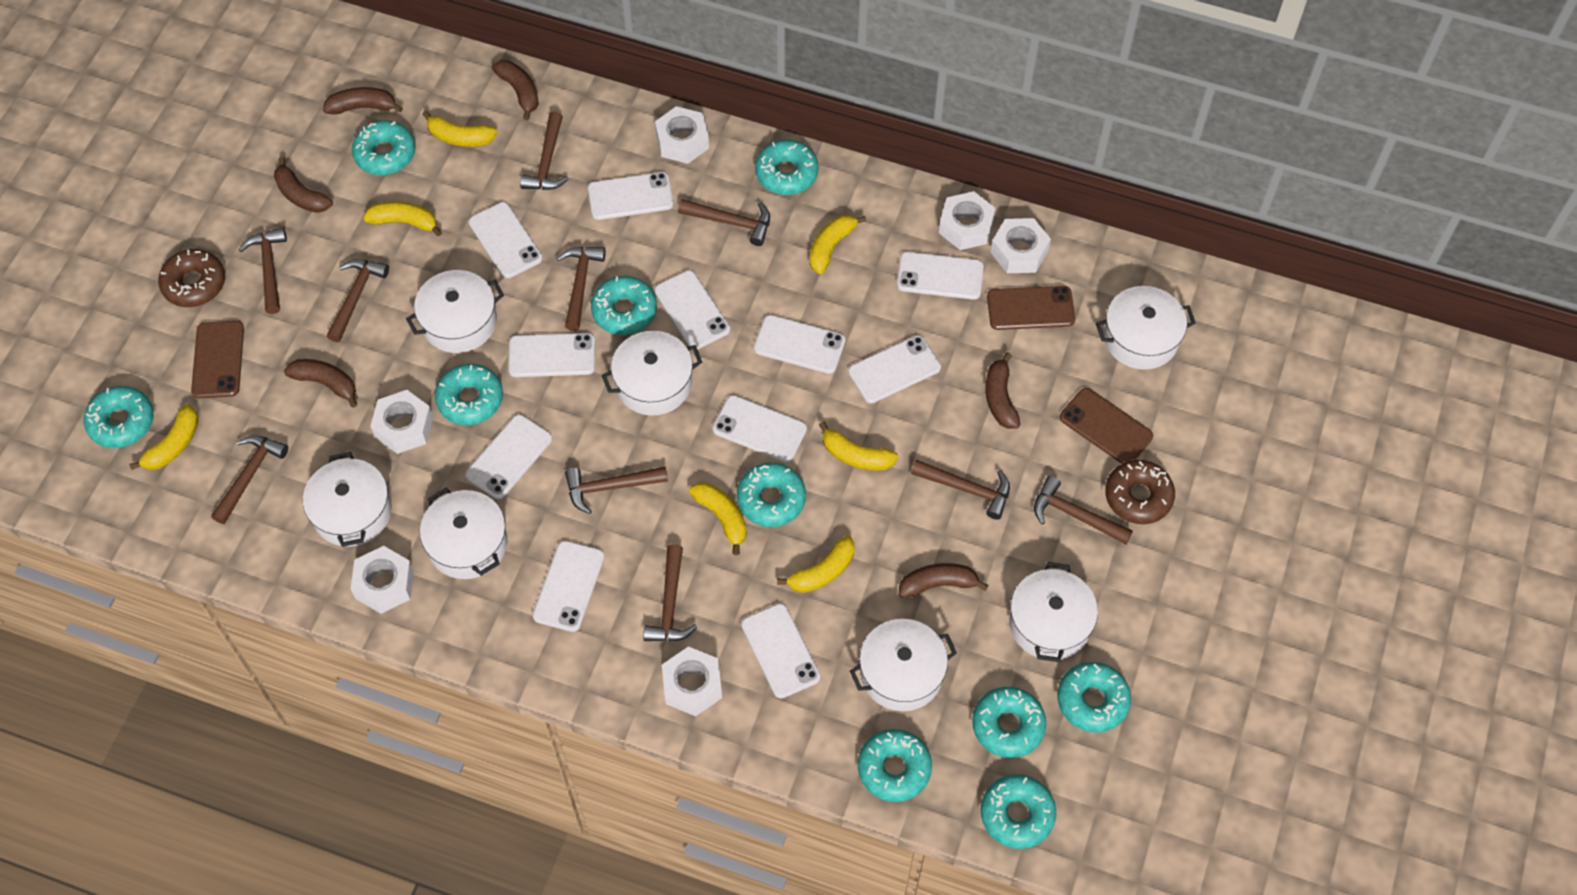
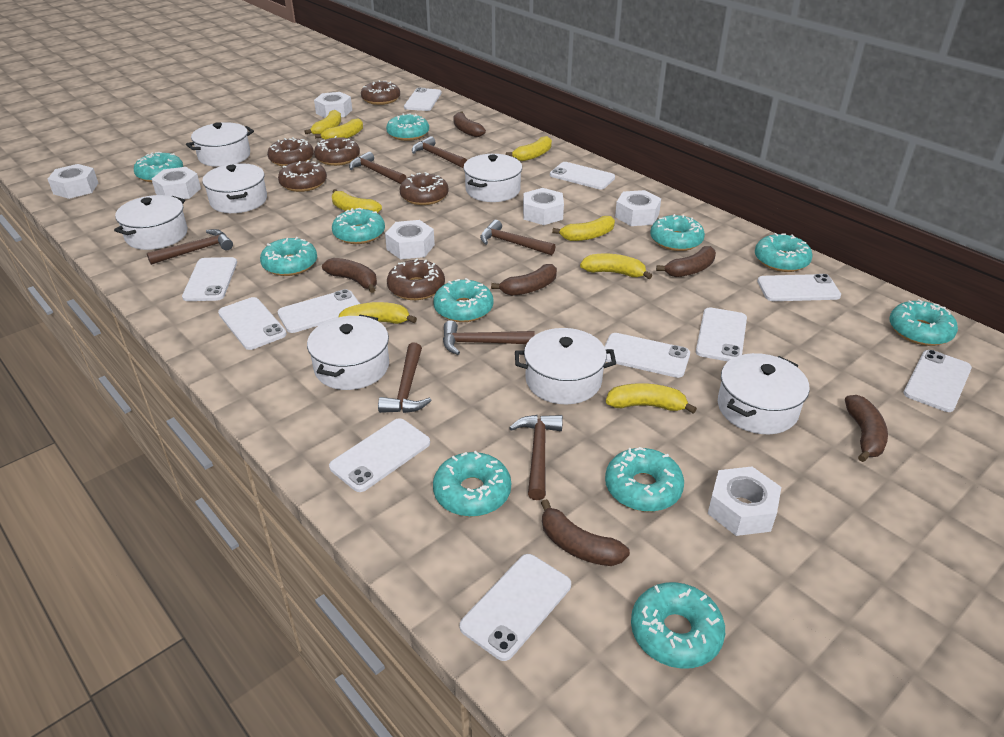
brown donut: [158,249,225,307] [1105,460,1175,524] = 2 -> [267,137,314,166] [278,160,327,192] [314,136,360,166] [361,80,400,105] [387,259,445,300] [399,172,449,205] = 6
brown hammer: [211,435,288,524] [239,228,287,314] [327,259,389,342] [520,111,569,190] [556,247,606,331] [565,466,668,514] [643,544,697,642] [678,199,770,246] [911,460,1010,520] [1034,476,1133,544] = 10 -> [147,229,233,265] [349,152,406,184] [378,343,432,413] [412,136,467,168] [443,320,535,355] [480,220,555,255] [509,415,563,500] = 7
brown phone: [191,321,244,398] [987,286,1075,330] [1060,388,1153,464] = 3 -> none = 0
turquoise donut: [84,386,154,448] [352,120,415,175] [435,364,503,425] [591,276,657,335] [737,463,806,527] [755,140,818,195] [858,729,932,802] [972,687,1046,758] [981,774,1056,849] [1057,662,1131,733] = 10 -> [134,152,183,182] [260,237,317,276] [332,208,385,244] [386,113,429,141] [433,278,494,322] [433,451,511,517] [605,447,684,512] [631,582,725,669] [650,214,705,251] [755,233,813,272] [889,299,958,346] = 11
white nut: [351,546,414,614] [370,390,433,454] [655,106,709,164] [662,646,722,716] [939,191,996,250] [991,218,1051,273] = 6 -> [48,164,98,199] [152,167,201,199] [314,92,352,118] [385,220,435,259] [523,188,564,225] [615,190,661,226] [708,466,781,536] = 7
yellow banana: [129,404,199,470] [363,201,442,236] [422,111,498,147] [689,483,747,555] [777,535,854,593] [809,215,866,274] [819,421,898,471] = 7 -> [304,110,341,135] [315,118,363,140] [332,189,382,213] [338,302,417,324] [506,136,552,161] [552,216,615,241] [580,254,652,279] [606,383,697,414] = 8

